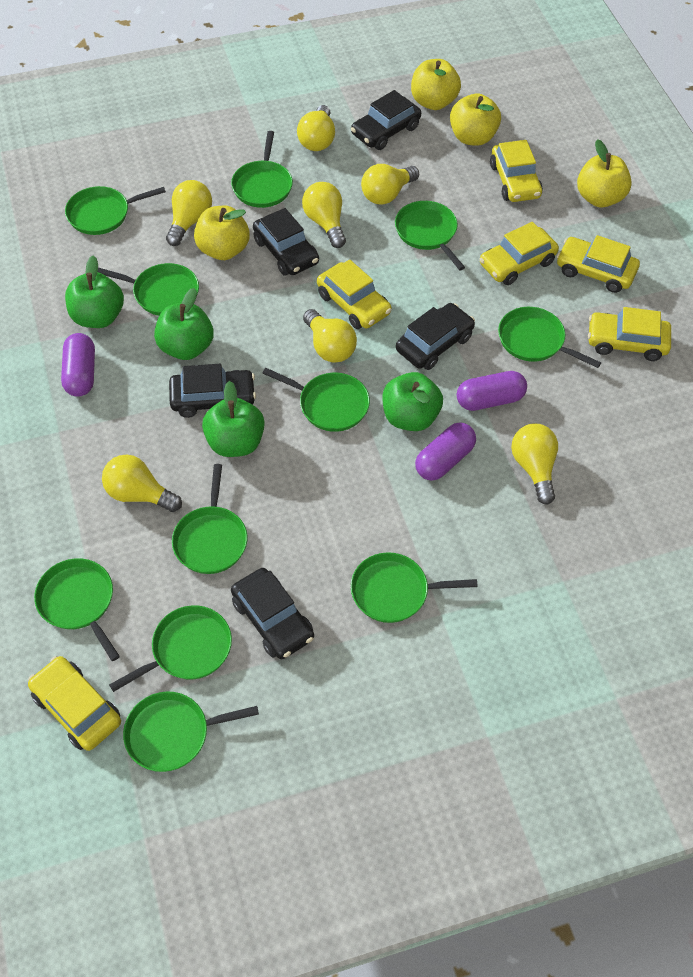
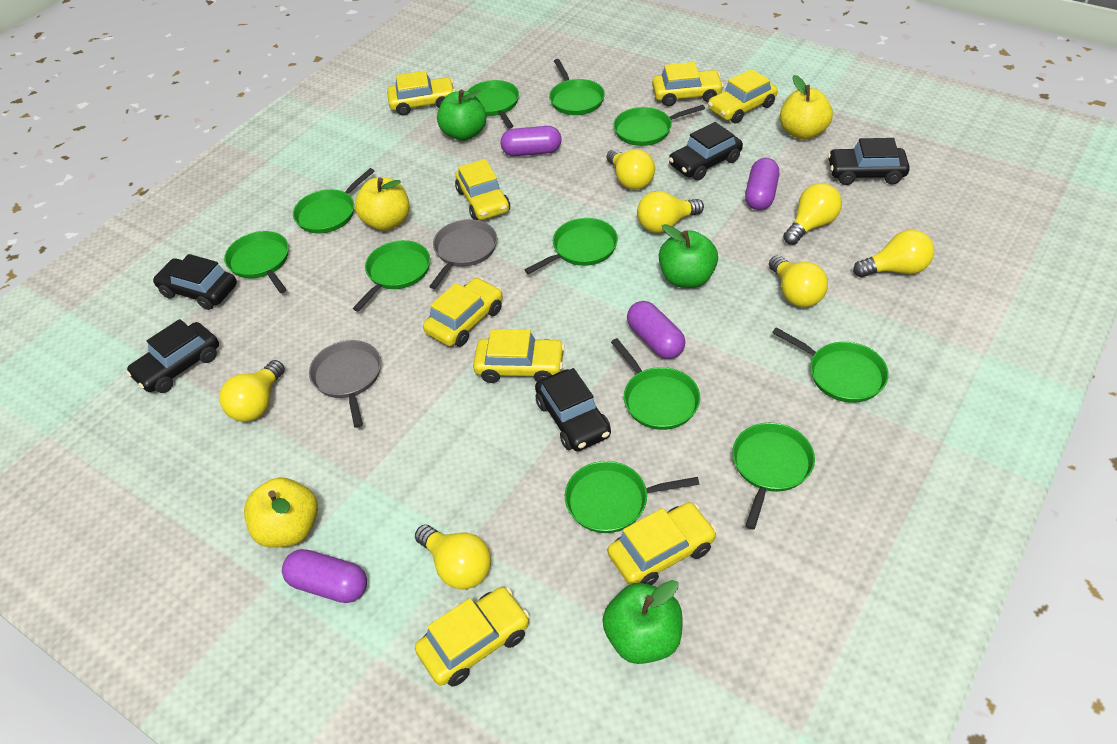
green apple: [65,255,124,328] [154,288,214,360] [202,381,265,457] [382,372,443,431] = 4 -> [437,90,487,141] [602,580,683,664] [659,224,718,288] = 3
grey pan: none = 0 -> [309,340,381,428] [429,219,497,289] = 2
purple capsule: [61,333,95,397] [415,423,476,481] [457,371,527,411] = 3 -> [282,549,367,603] [500,126,562,156] [627,301,685,359] [745,158,779,210] = 4
yellow apple: [194,206,250,260] [411,59,461,110] [450,93,501,146] [577,139,632,207] = 4 -> [244,477,318,548] [355,177,410,231] [780,75,833,140] = 3
yellow car: [28,656,121,751] [317,260,392,329] [479,222,559,285] [490,140,543,202] [557,235,640,293] [588,307,671,361] = 6 -> [387,71,456,116] [415,587,530,686] [423,278,503,347] [455,159,510,220] [473,329,565,383] [607,502,717,585] [652,62,724,106] [708,69,778,124] = 8

